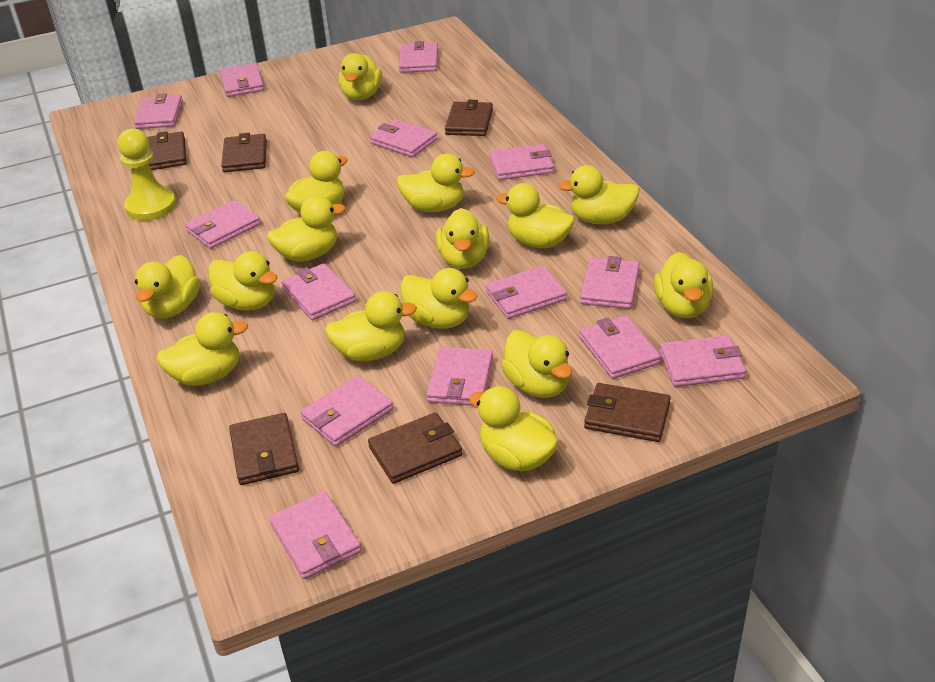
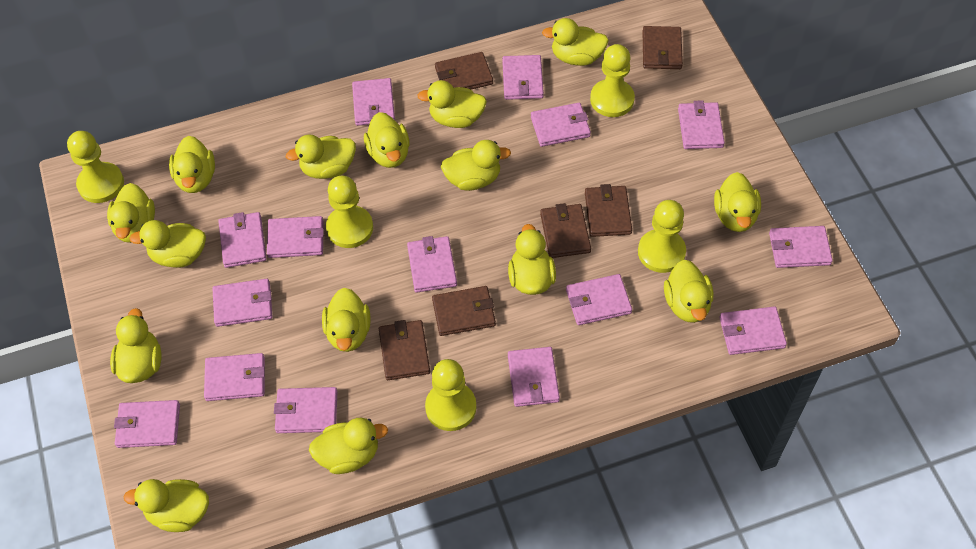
pink wallet: [134,94,183,129] [185,200,261,249] [220,63,264,97] [269,491,361,579] [281,263,356,320] [301,376,393,447] [370,119,438,157] [399,41,438,73] [426,347,493,406] [486,266,567,319] [490,144,554,180] [580,256,640,309] [580,315,661,379] [660,335,746,387] = 14 -> [114,400,180,448] [204,353,265,401] [212,279,273,327] [218,212,267,268] [267,216,324,258] [274,387,337,433] [352,78,395,126] [407,236,457,293] [502,55,544,100] [508,347,560,407] [531,103,591,147] [566,274,632,325] [678,100,725,149] [719,306,787,355] [769,226,833,268] = 15
yellow pawn: [117,129,176,221] = 1 -> [67,131,124,203] [326,176,373,248] [425,359,476,431] [590,44,635,117] [638,200,686,273] = 5

